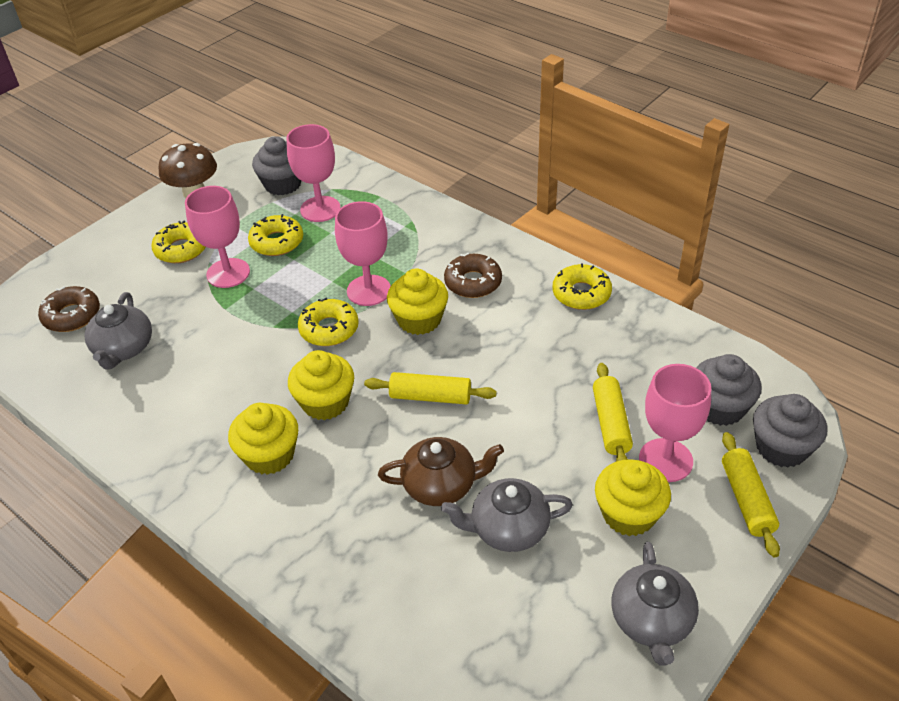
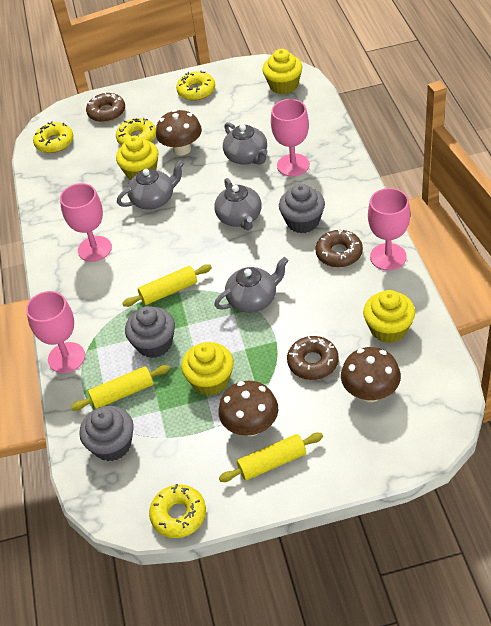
brown donut: [38,286,100,332] [444,253,502,298] = 2 -> [86,92,125,122] [287,336,339,380] [316,228,363,267] = 3
brown mushroom: [159,143,217,198] = 1 -> [156,109,202,156] [218,381,278,436] [341,347,401,402] = 3
brown teapot: [378,437,504,506] = 1 -> none = 0
grey teapot: [85,292,152,370] [441,478,573,552] [612,542,699,665] = 3 -> [117,160,184,210] [214,178,262,230] [214,257,289,313] [223,122,268,165] = 4

